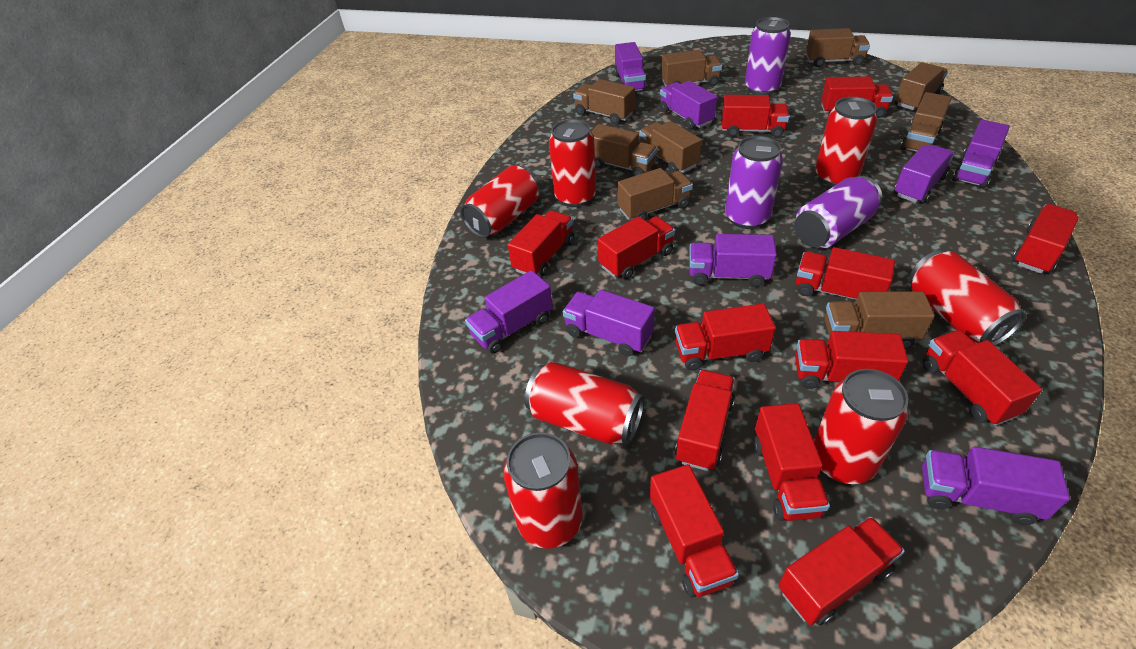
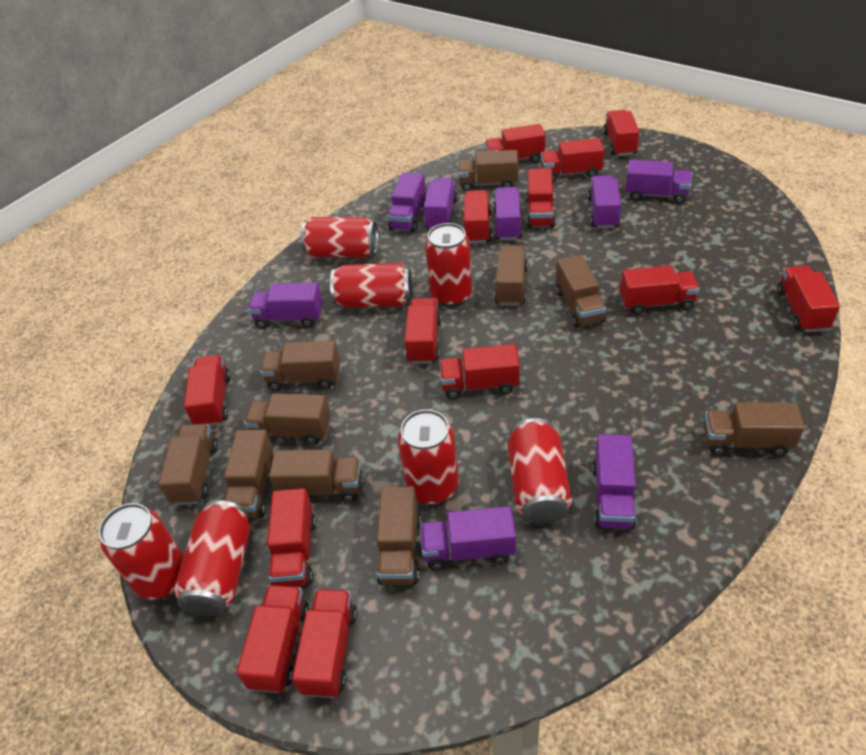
brown truck: [573,79,635,124] [591,124,657,176] [617,168,693,220] [639,121,702,173] [661,50,722,86] [806,28,870,67] [824,291,935,349] [895,62,948,110] [900,92,952,152] = 9 -> [158,424,218,505] [224,430,274,518] [244,394,331,445] [260,340,340,391] [269,449,362,502] [376,486,421,585] [458,150,518,191] [495,245,527,306] [556,255,606,328] [703,402,805,456] = 10
purple can: [725,136,783,229] [745,17,791,95] [795,176,882,248] = 3 -> none = 0

